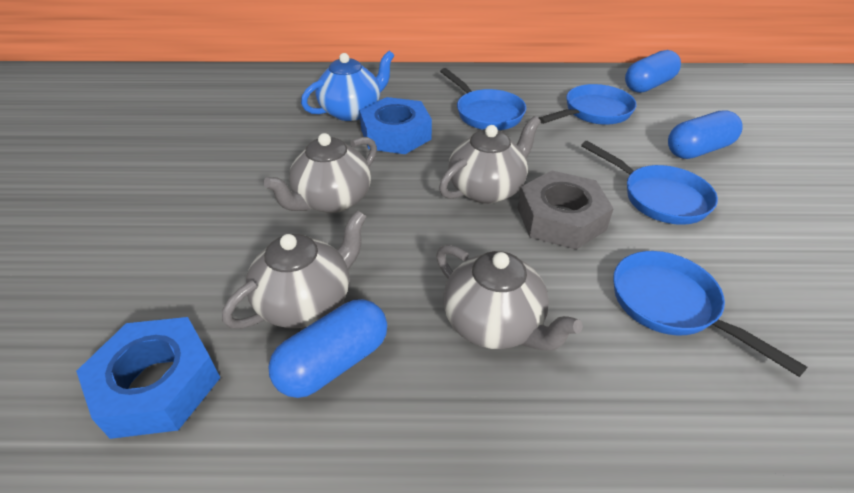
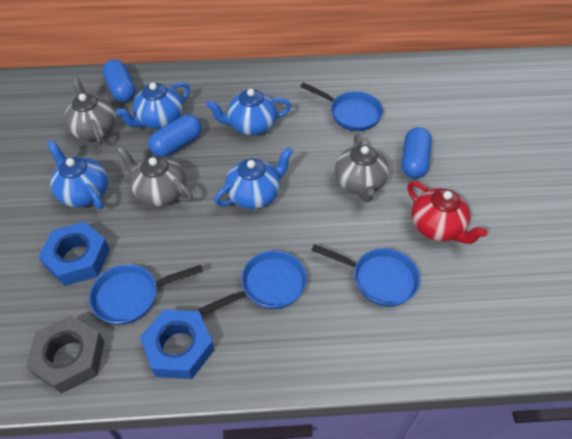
blue teapot: [301,51,395,121] = 1 -> [47,140,108,209] [116,82,190,129] [206,89,291,135] [214,147,293,209] = 4
grey teapot: [222,210,367,329] [263,133,377,213] [436,245,583,350] [439,116,541,204] = 4 -> [64,76,116,145] [117,146,193,207] [335,134,389,202] = 3
red teapot: none = 0 -> [408,181,487,244] = 1

